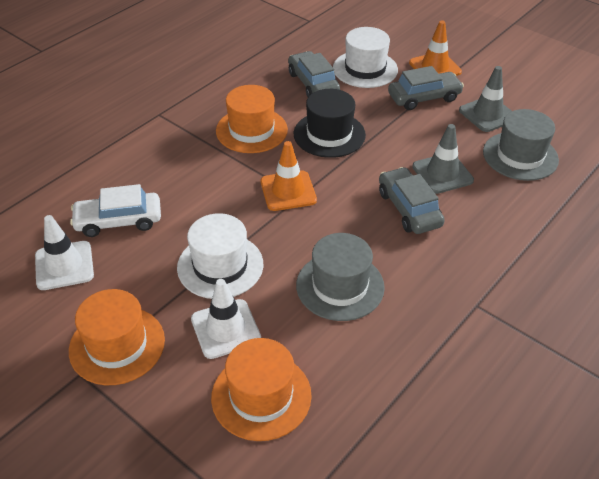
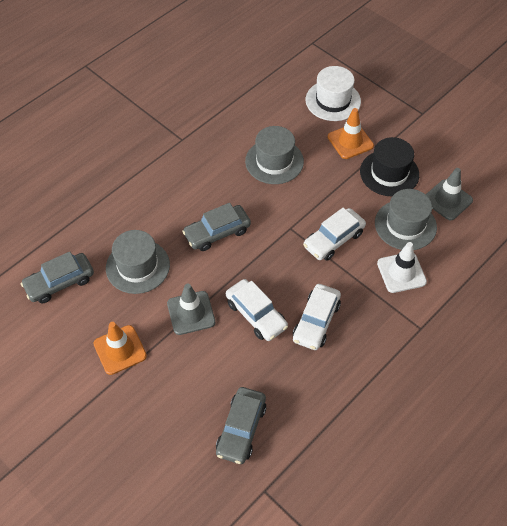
grey hat: [296,233,385,321] [483,109,559,181] = 2 -> [106,230,170,294] [245,126,304,184] [375,189,437,250] = 3
orange hat: [69,289,165,385] [211,338,312,441] [216,85,288,153] = 3 -> none = 0
white car: [70,184,161,237] = 1 -> [226,279,288,341] [293,284,341,350] [303,208,366,261] = 3
white hat: [177,213,263,299] [333,27,398,88] = 2 -> [306,66,361,121] = 1
white traffic cone: [35,215,94,290] [191,279,261,359] = 2 -> [377,242,427,293] = 1

